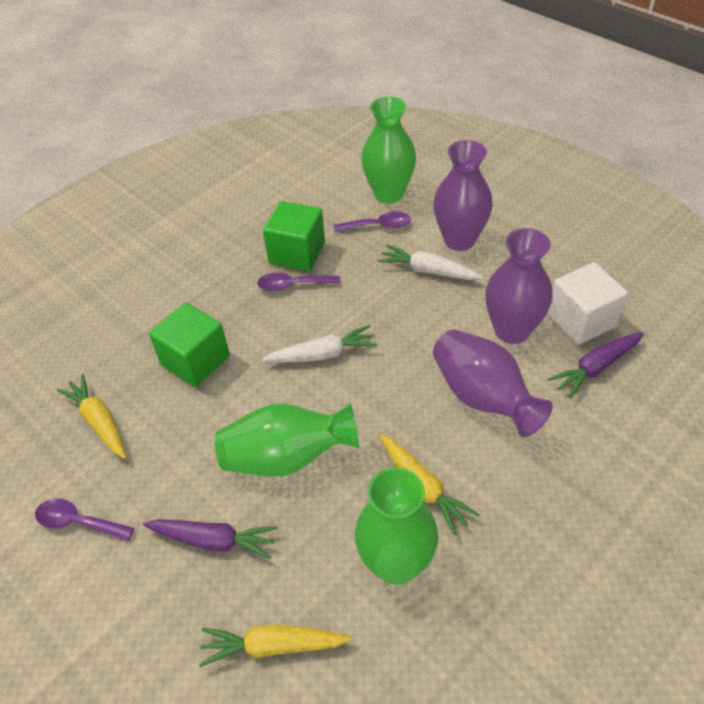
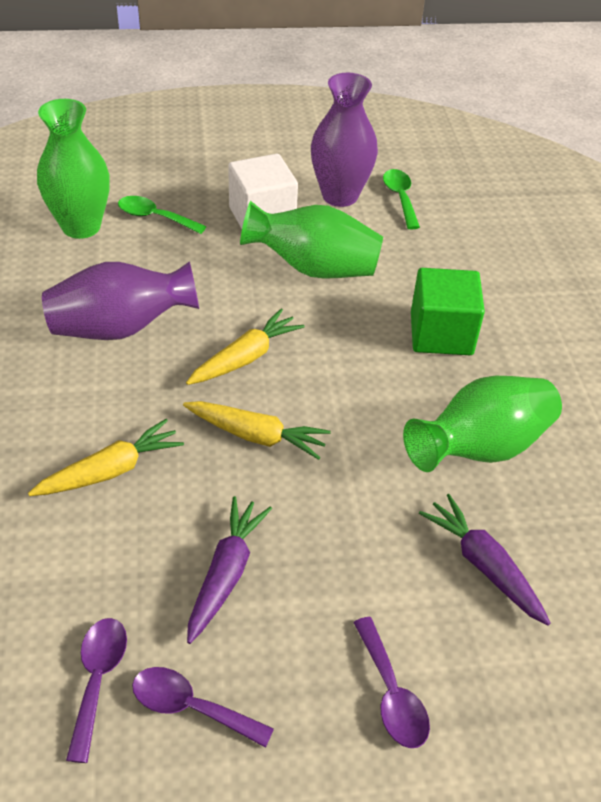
green cube: [149,302,230,387] [263,201,325,271] = 2 -> [411,268,485,355] = 1
green spoon: none = 0 -> [118,196,207,234] [383,169,420,229] = 2
purple vase: [433,140,493,251] [433,329,553,437] [485,228,553,344] = 3 -> [42,261,199,340] [311,73,378,207] = 2
white carrot: [262,325,377,363] [378,244,482,280] = 2 -> none = 0

